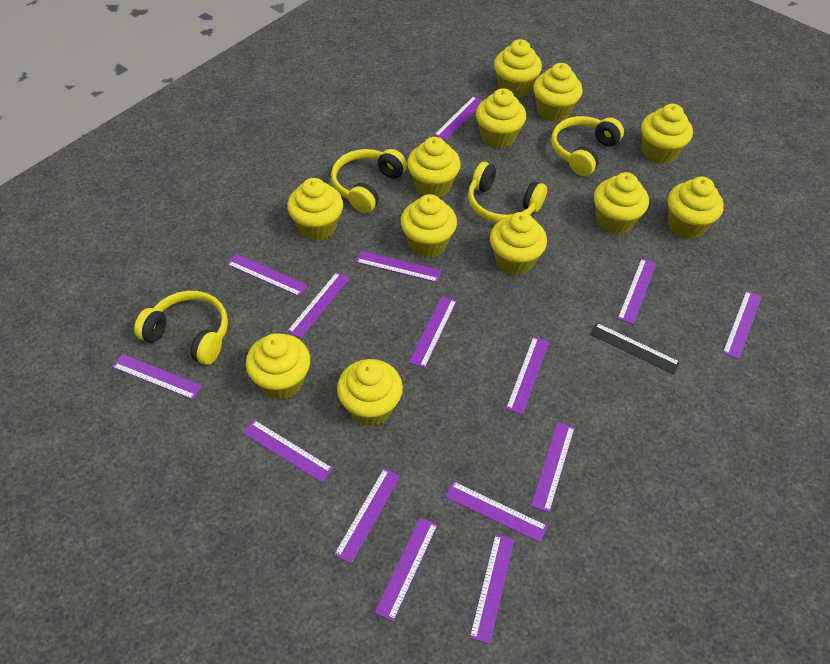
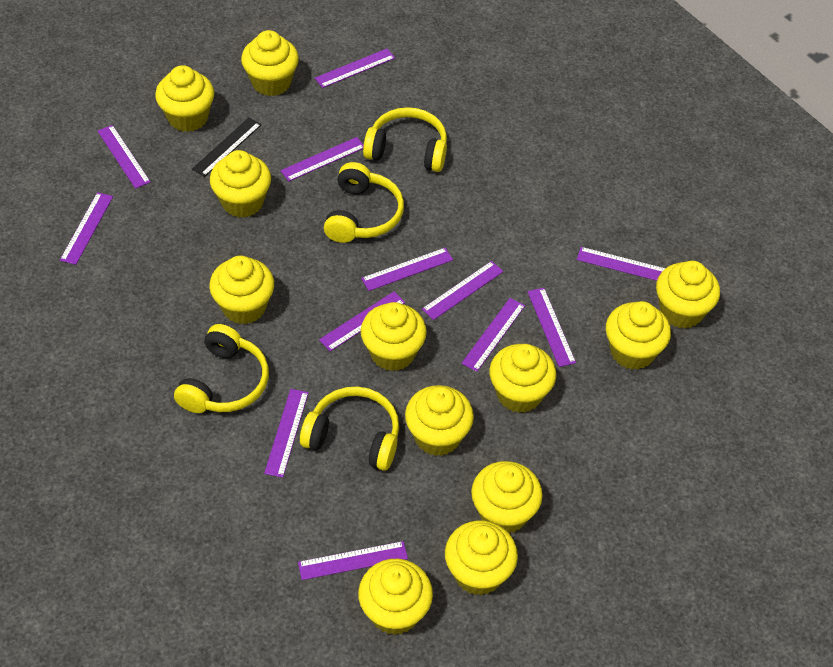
purple ruler: [113,354,202,400] [227,254,308,297] [243,420,333,483] [287,272,350,338] [334,468,400,564] [356,251,442,282] [375,517,438,621] [409,296,457,368] [434,96,483,141] [445,481,548,542] [469,534,514,644] [506,337,549,414] [531,422,575,512] [617,258,657,324] [723,291,762,359] = 15 -> [60,192,113,265] [98,125,151,189] [264,389,309,478] [280,137,364,181] [298,541,408,580] [315,49,395,88] [319,292,405,351] [361,248,453,291] [422,261,503,320] [461,298,525,372] [528,288,576,367] [577,247,666,281] = 12

